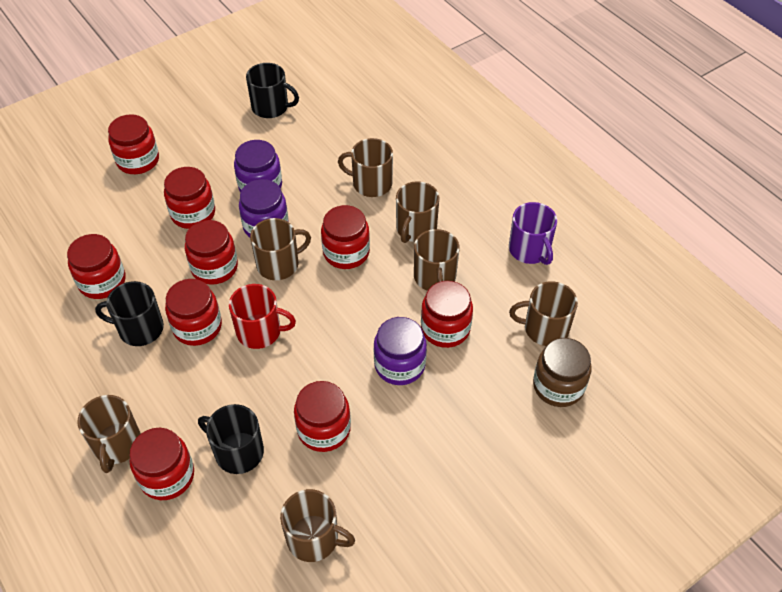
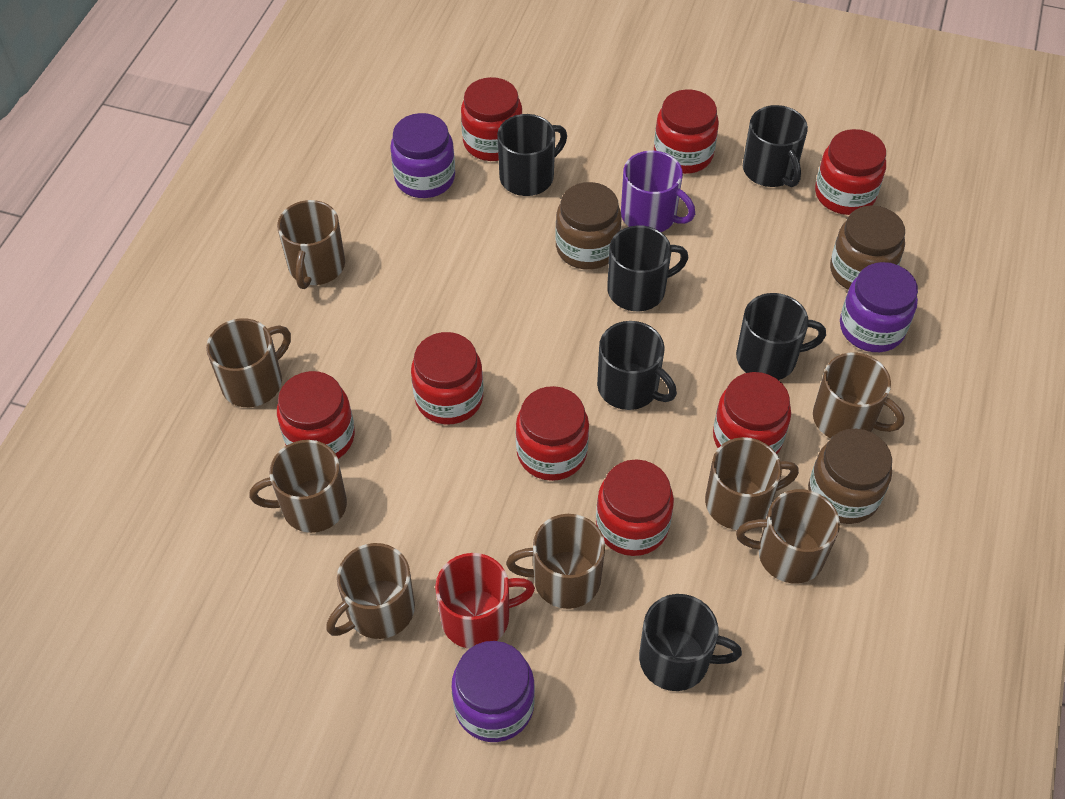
black mug: [95,281,164,346] [198,404,264,474] [246,63,299,118] = 3 -> [497,114,567,196] [597,321,677,410] [607,225,688,311] [639,594,742,691] [736,293,826,380] [743,105,808,187] = 6
brown jar: [533,338,592,407] = 1 -> [555,182,622,270] [808,429,892,524] [830,205,905,290] = 3
brown mug: [77,395,141,473] [250,218,311,280] [280,489,355,562] [338,138,393,197] [396,181,439,243] [414,229,459,291] [509,281,578,346] = 7 -> [206,318,291,407] [249,440,347,533] [277,200,345,289] [326,543,415,639] [506,514,605,609] [705,437,799,530] [736,489,840,584] [813,353,905,439] = 8
red jar: [67,234,126,299] [108,114,159,174] [130,428,194,500] [164,167,215,229] [165,279,222,346] [185,220,238,285] [294,381,351,452] [321,205,370,269] [421,281,473,348] = 9 -> [277,371,355,459] [411,332,483,425] [461,77,522,161] [516,386,589,481] [596,459,674,556] [654,89,719,174] [713,372,791,454] [815,129,886,215] = 8

